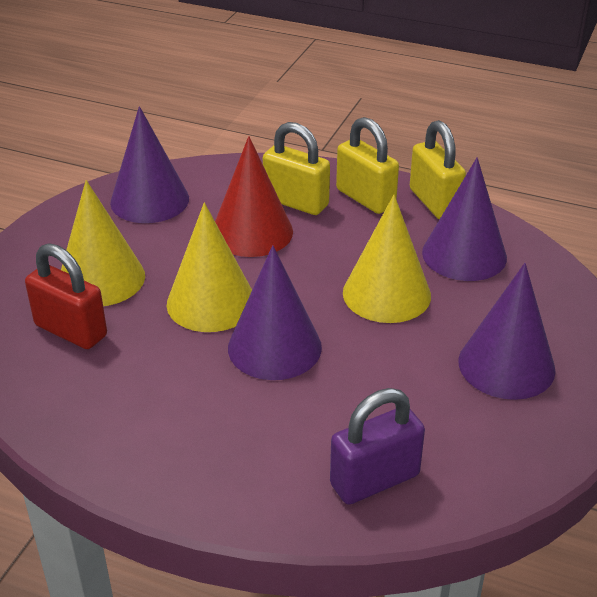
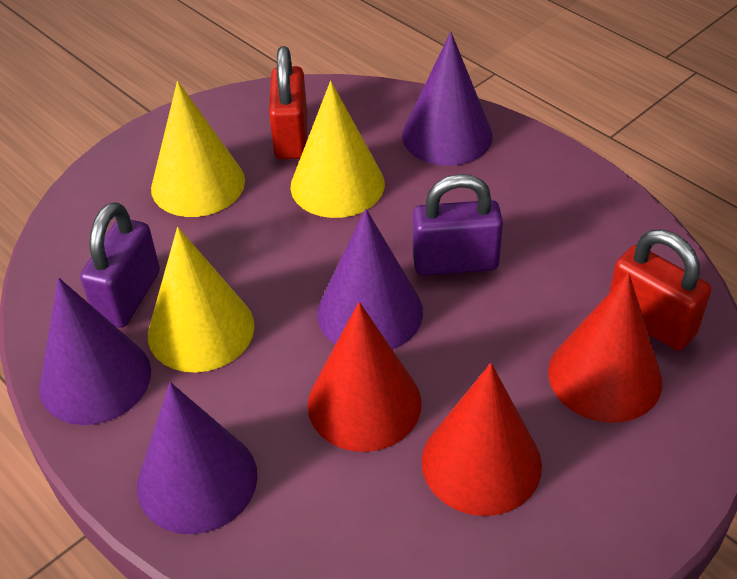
purple padlock: [330,388,425,504] = 1 -> [80,202,160,328] [413,174,503,275] = 2
red cone: [215,136,293,257] = 1 -> [308,302,422,452] [422,363,542,516] [548,273,662,423] = 3
red padlock: [25,243,107,349] = 1 -> [269,46,307,159] [609,230,711,351] = 2
yellow padlock: [263,122,330,215] [336,117,399,214] [410,120,466,219] = 3 -> none = 0

